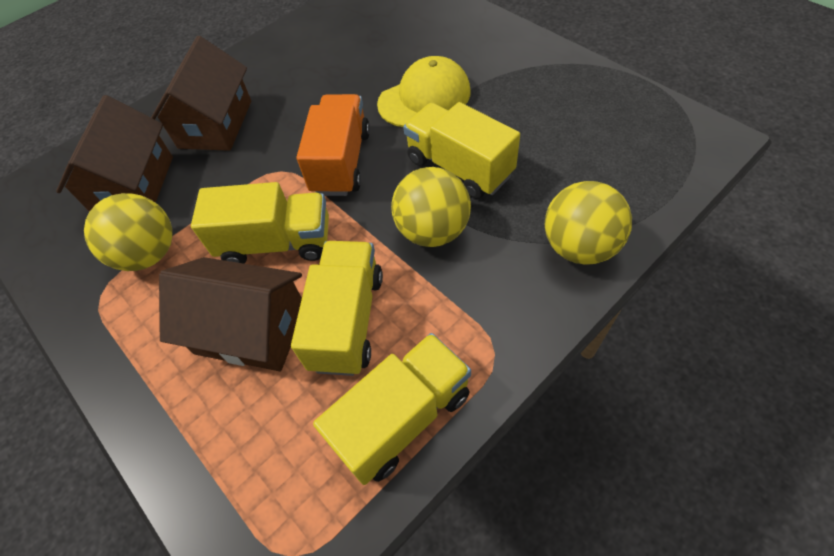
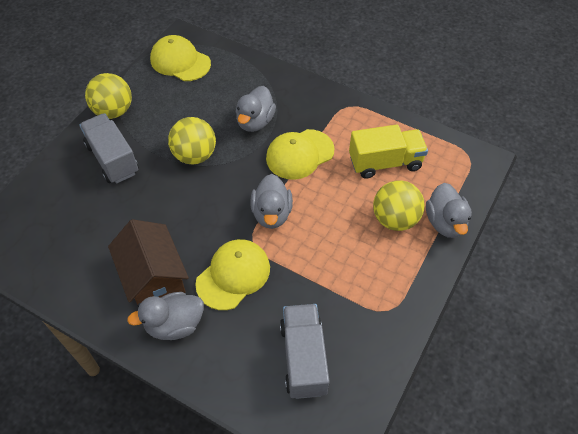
brown house: [56,95,173,212] [151,36,251,151] [159,257,302,371] = 3 -> [108,219,189,305] = 1
grey duck: none = 0 -> [127,292,204,340] [236,86,276,132] [250,174,293,229] [426,183,472,238] = 4
grey truck: none = 0 -> [79,113,139,184] [280,304,330,399] = 2
orange truck: [297,94,370,196] = 1 -> none = 0
yellow cap: [377,56,471,127] = 1 -> [150,35,211,81] [195,239,270,310] [266,129,335,180] = 3
yellow truck: [191,182,329,264] [291,241,383,376] [313,333,471,485] [403,102,520,199] = 4 -> [349,124,428,179] = 1

